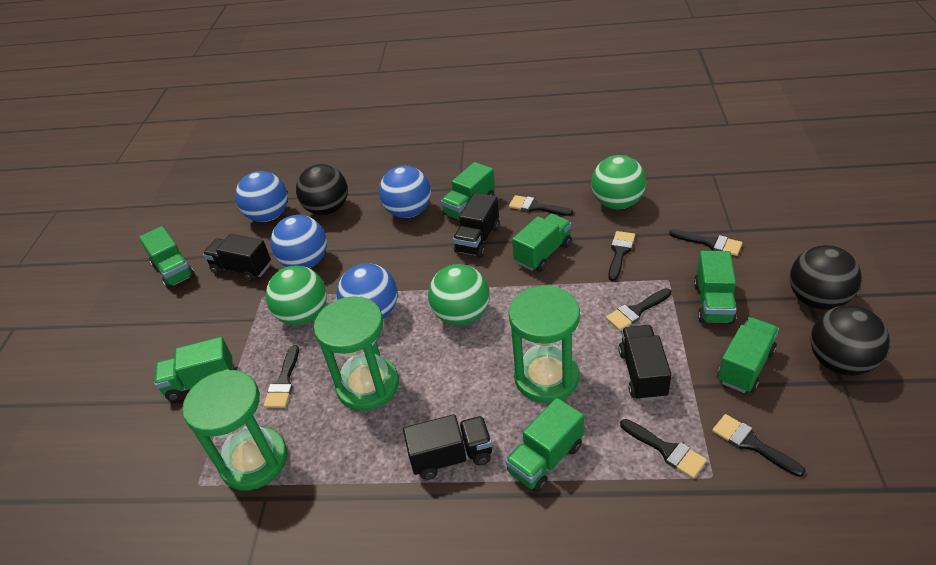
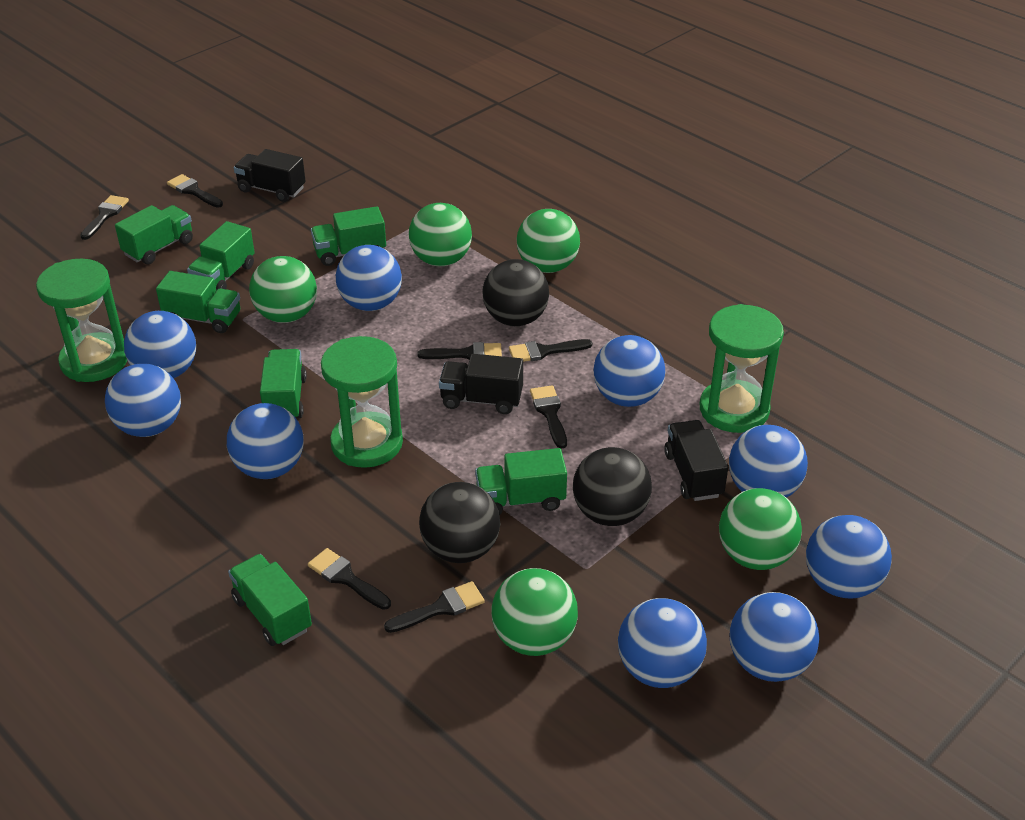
black truck: [203,234,271,282] [403,414,492,480] [453,193,499,257] [618,325,671,401] = 4 -> [234,149,306,202] [439,354,523,414] [664,420,728,501] = 3
blue ball: [235,171,288,222] [271,215,327,268] [337,263,398,319] [379,166,431,218] = 4 -> [105,363,181,437] [124,311,196,379] [227,403,304,479] [336,245,402,311] [593,335,665,407] [618,598,707,688] [729,425,808,498] [730,592,819,682] [806,515,892,599] = 9
green ball: [266,266,327,325] [428,264,489,326] [591,155,646,209] = 3 -> [249,256,317,323] [409,203,472,266] [491,568,578,656] [516,209,580,273] [719,488,802,570] = 5

